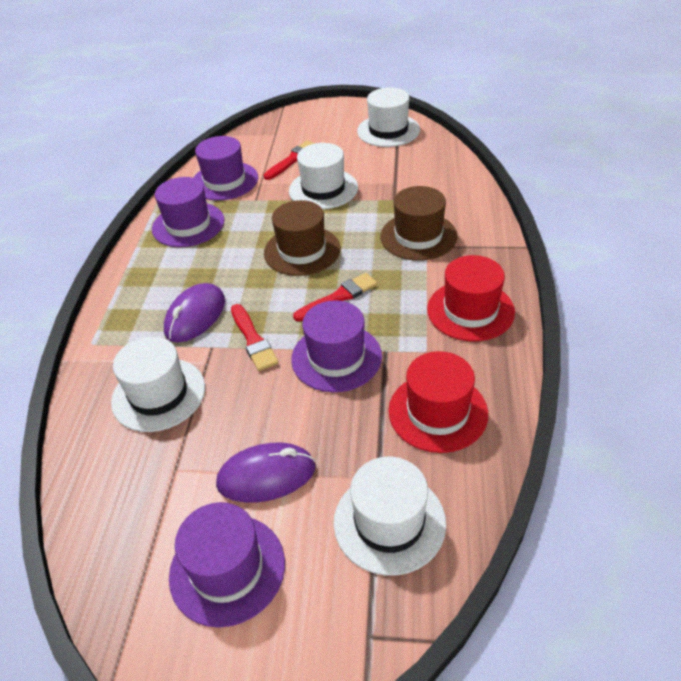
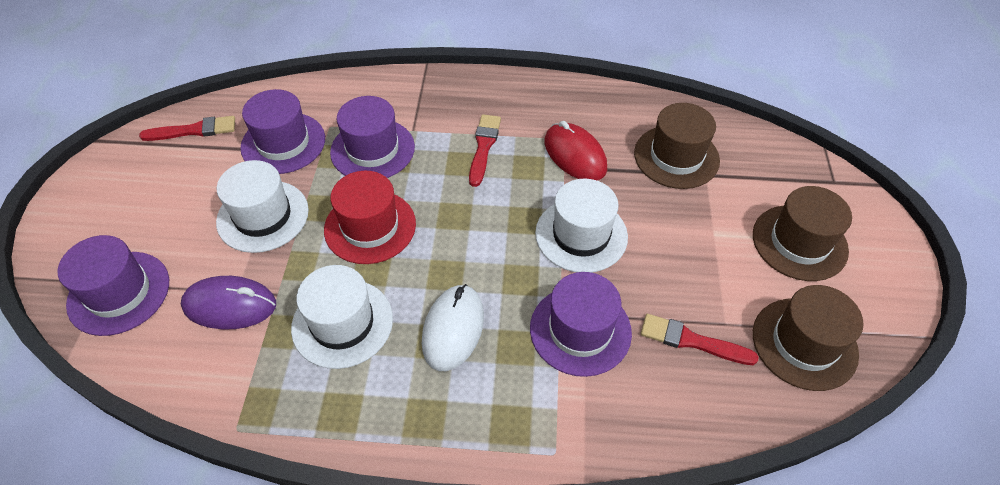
brown hat: [264,200,341,276] [380,186,457,261] = 2 -> [634,103,720,189] [753,186,852,281] [753,285,864,391] = 3
purple mouse: [164,283,225,342] [216,442,315,503] = 2 -> [181,276,276,329] = 1
red hat: [388,351,488,453] [427,255,515,341] = 2 -> [324,171,416,264] = 1
red mouse: none = 0 -> [545,121,607,180] = 1
white hat: [111,337,205,432] [289,143,358,209] [334,457,446,576] [357,88,420,147] = 4 -> [216,160,309,253] [291,265,393,369] [535,179,628,273] = 3
white mouse: none = 0 -> [422,284,484,371] = 1

